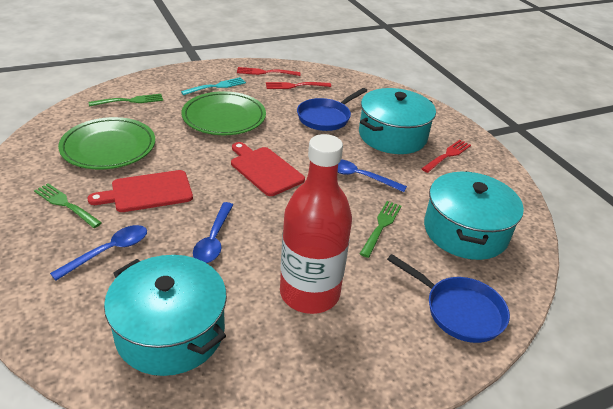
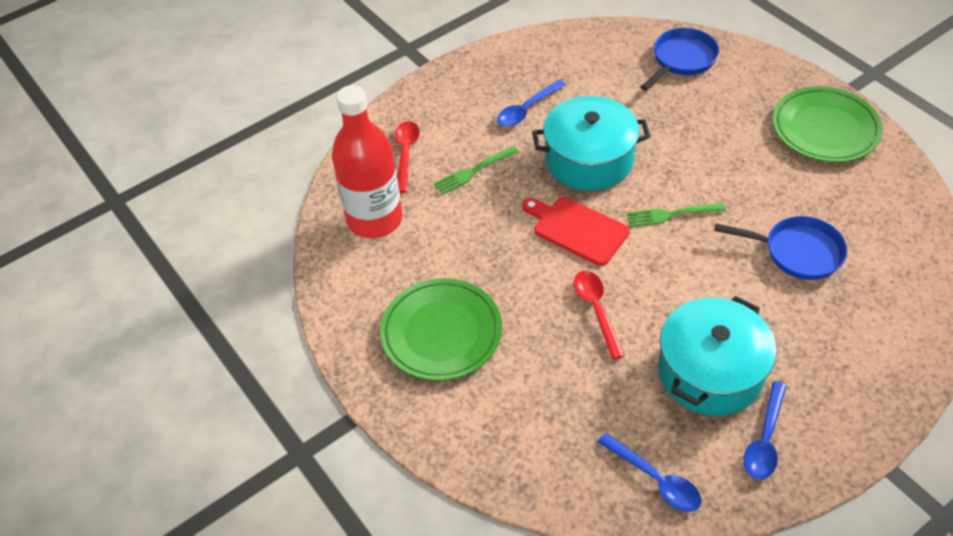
green fork: [34,183,102,228] [89,94,163,107] [360,201,401,258] = 3 -> [433,146,518,195] [627,203,726,227] = 2
red cutting board: [87,170,193,212] [231,142,305,196] = 2 -> [522,197,630,266] = 1
red fork: [237,67,301,76] [266,82,331,89] [421,140,471,173] = 3 -> none = 0
red spoon: none = 0 -> [395,121,420,193] [574,271,625,360] = 2
turquoise fork: [181,77,246,95] = 1 -> none = 0
turquoise pot: [104,255,227,376] [359,88,436,154] [424,171,524,260] = 3 -> [532,96,650,191] [658,296,776,416] = 2

